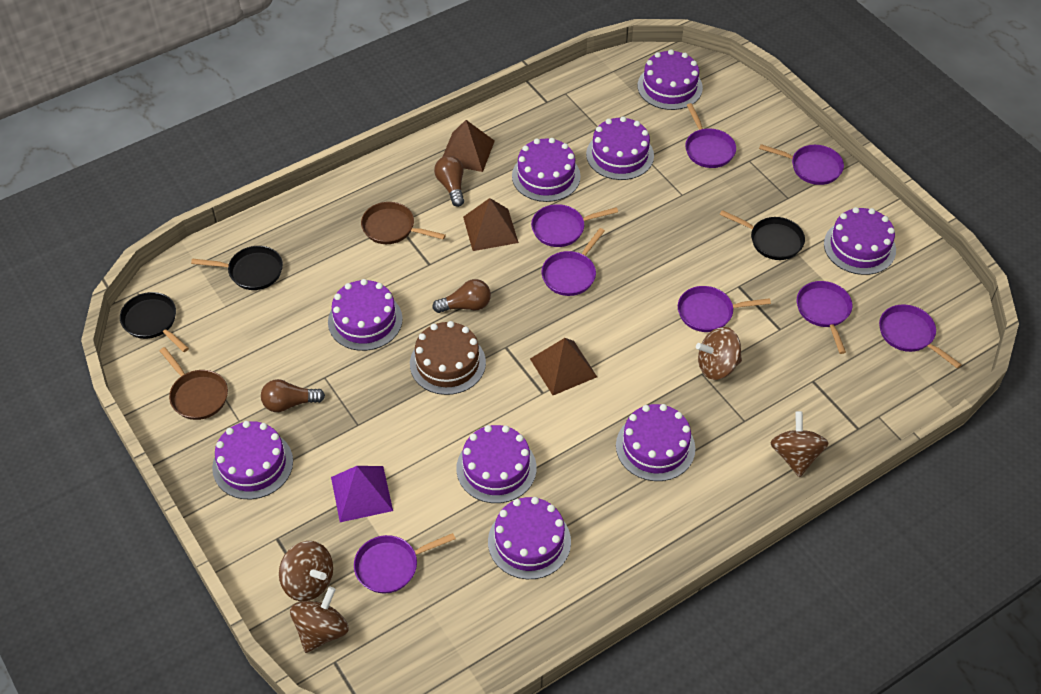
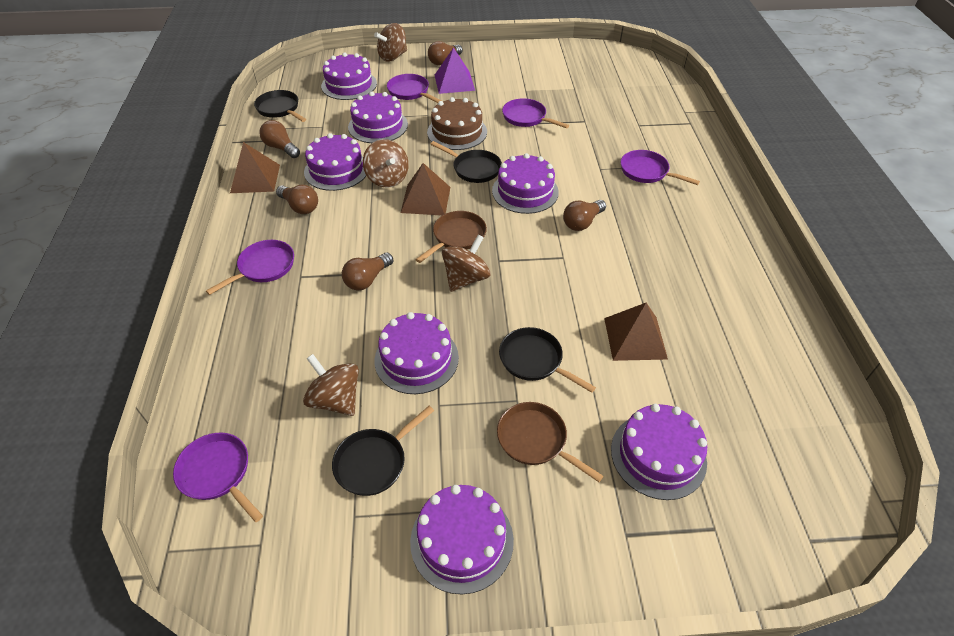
black pan: [120,292,189,352] [191,246,283,290] [720,210,805,260] = 3 -> [254,90,306,122] [332,406,434,496] [430,141,502,183] [499,327,596,393] = 4
brown light bulb: [261,379,325,412] [432,279,491,313] [434,156,464,207] = 3 -> [259,120,300,158] [276,185,318,214] [342,253,393,290] [428,41,462,66] [563,200,606,231] = 5
purple cake: [212,421,293,499] [328,279,403,351] [456,425,537,503] [488,497,571,579] [512,138,581,202] [586,116,654,180] [616,404,695,481] [638,49,703,110] [824,207,896,275] = 9 -> [304,133,366,191] [321,53,377,100] [348,92,408,143] [374,312,459,394] [410,485,514,594] [492,153,559,214] [611,404,707,500] = 7
purple pan: [354,533,456,593] [531,204,618,247] [542,228,605,296] [678,286,771,332] [685,103,736,168] [759,144,844,185] [797,281,852,354] [879,304,962,369] = 8 -> [173,433,263,522] [206,240,294,295] [387,74,442,103] [502,98,569,128] [620,150,700,185] = 5

